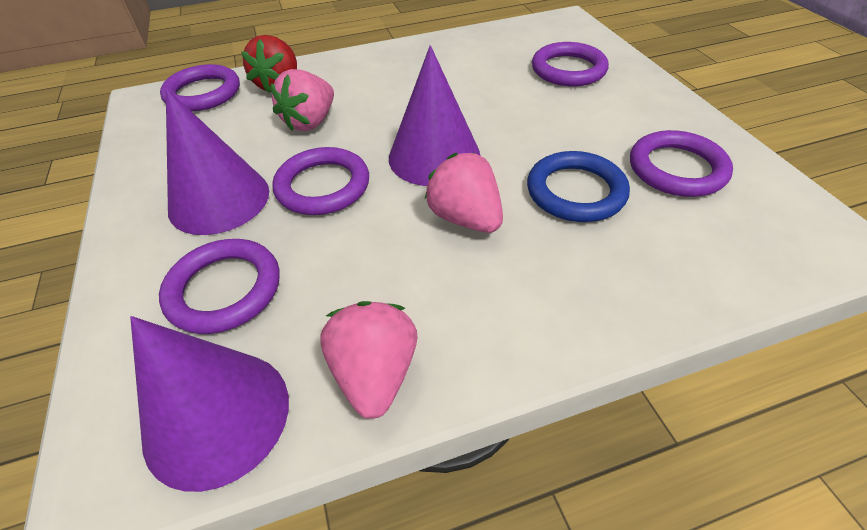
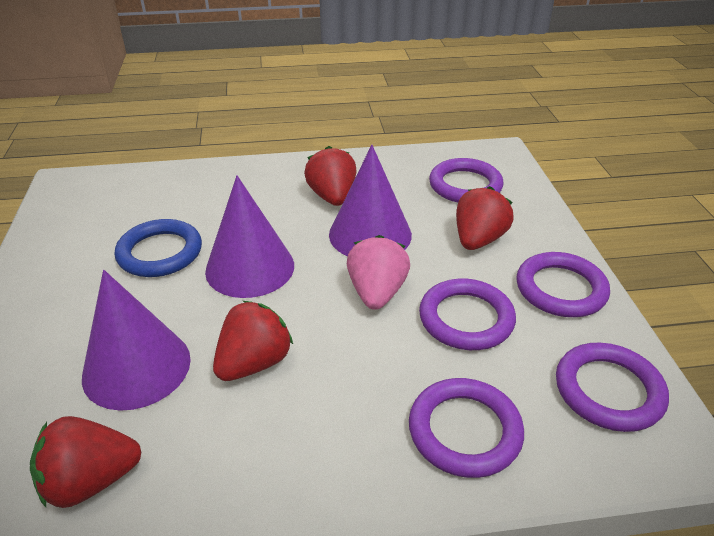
pink strawberry: [270,69,334,131] [320,301,418,419] [425,153,503,233] = 3 -> [347,235,410,310] = 1
red strawberry: [241,35,297,93] = 1 -> [30,416,141,508] [213,301,293,381] [304,146,356,206] [456,186,514,250] = 4

